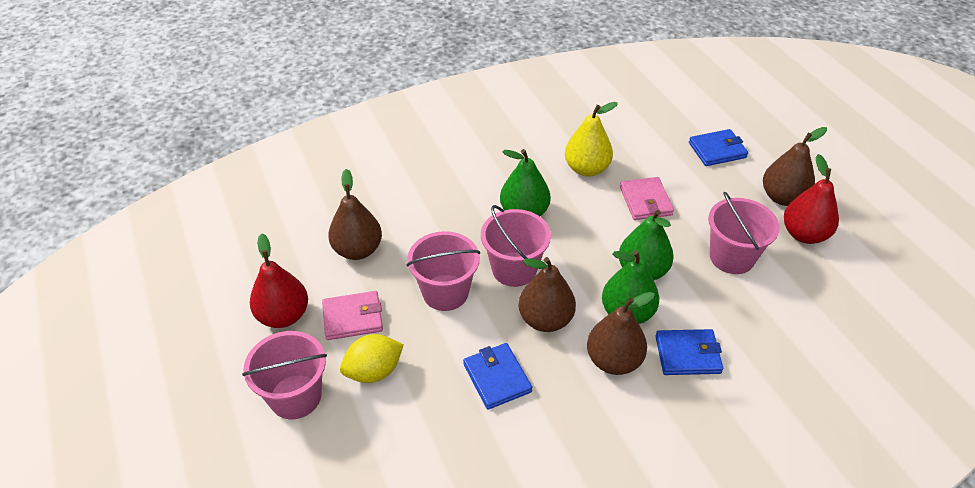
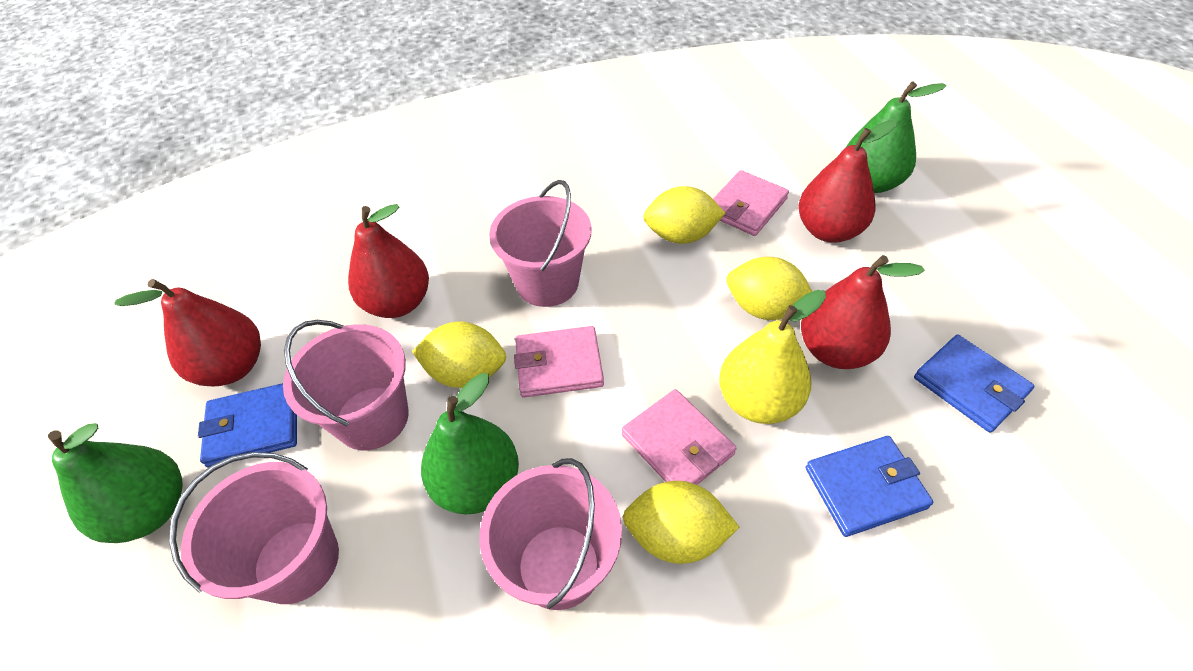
brown pear: [328,169,382,260] [519,257,576,332] [587,292,655,375] [763,127,827,206] = 4 -> none = 0
pink wallet: [322,291,383,340] [620,177,674,220] = 2 -> [514,326,604,397] [622,389,737,485] [713,170,789,236] = 3
red pear: [250,233,308,328] [784,154,839,244] = 2 -> [114,279,261,387] [348,204,429,318] [799,120,897,243] [801,255,925,369] = 4
yellow lemon: [340,334,404,383] = 1 -> [412,321,506,388] [623,481,739,564] [643,186,725,244] [726,257,813,320] = 4

